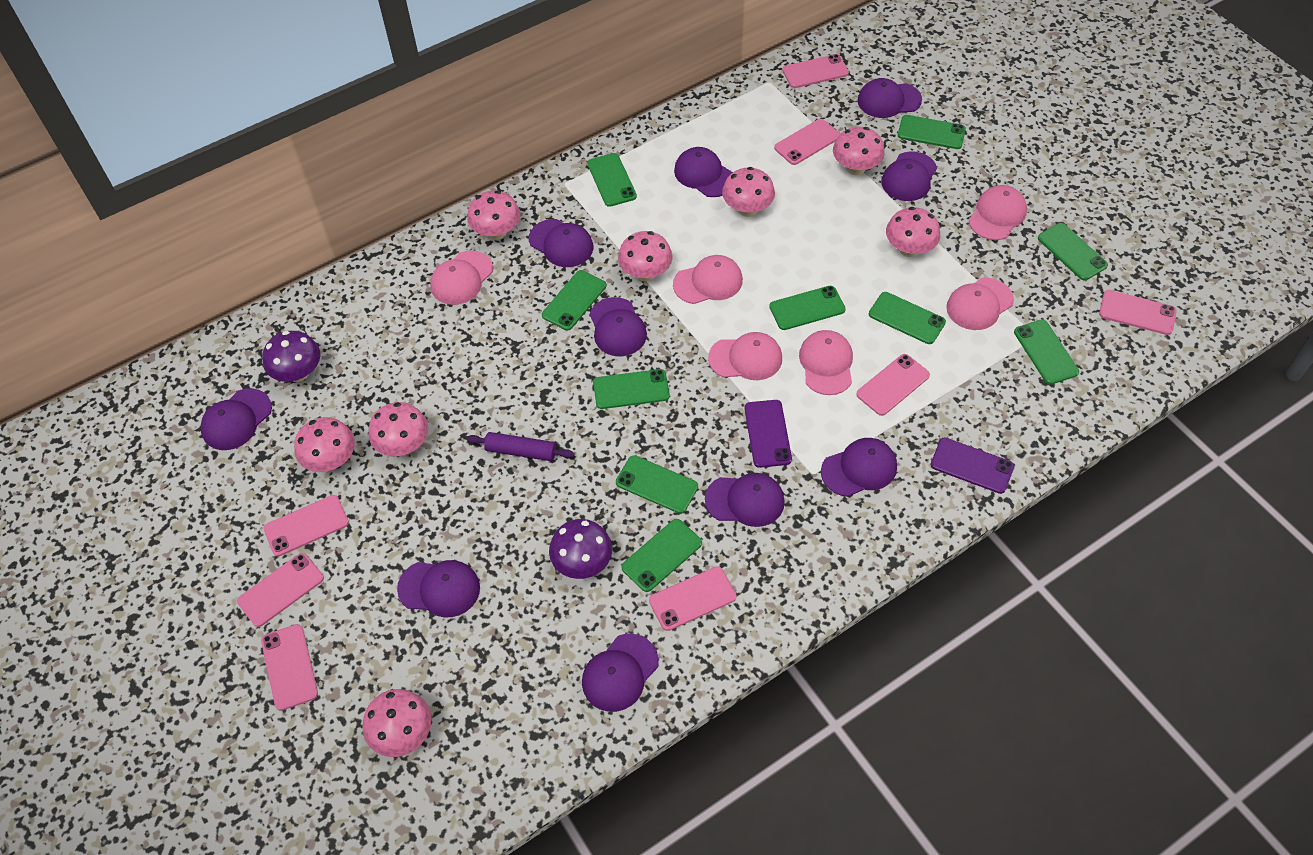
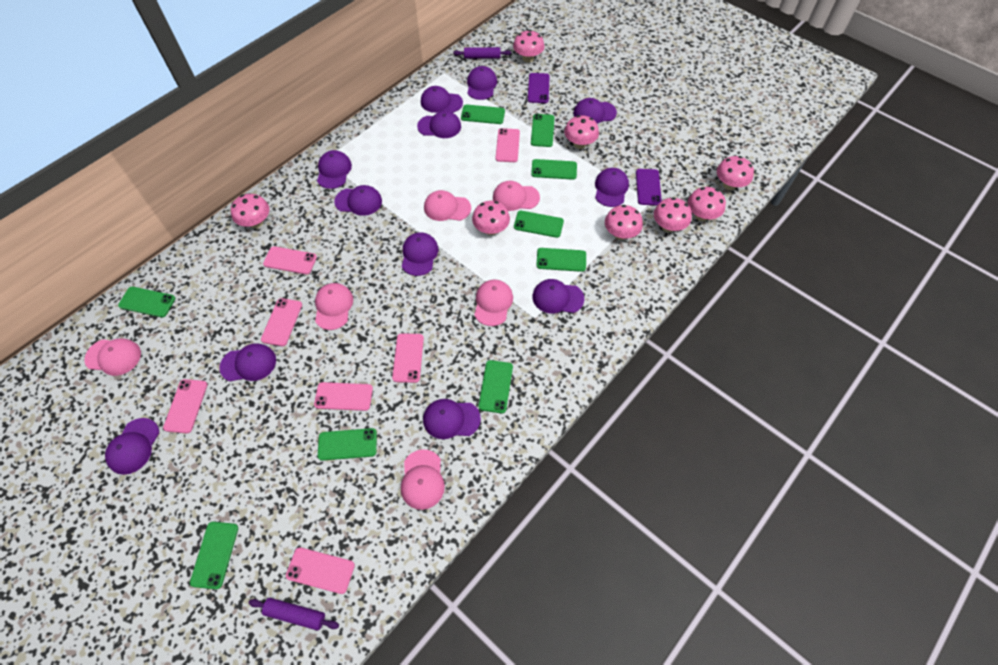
green phone: [542,270,606,330] [587,153,637,207] [593,369,670,409] [616,455,698,514] [621,519,702,592] [769,286,846,330] [869,292,946,344] [898,115,966,149] [1014,320,1079,385] [1038,223,1108,280] = 10 -> [118,287,175,317] [190,522,238,589] [318,428,377,461] [461,105,505,124] [479,360,513,413] [514,211,564,238] [531,114,555,147] [531,159,577,180] [536,248,586,272] = 9
pink phone: [237,553,324,627] [261,624,318,711] [264,495,349,556] [649,566,737,631] [774,119,840,165] [782,54,849,88] [856,354,930,416] [1099,290,1177,335] = 8 -> [163,379,208,433] [261,298,302,346] [263,246,317,274] [286,547,355,594] [314,382,373,411] [392,333,424,383] [496,128,520,162] = 7
purple cap: [200,388,272,450] [397,560,480,617] [529,219,593,267] [582,634,659,712] [590,297,647,356] [674,147,733,197] [705,473,785,527] [821,438,897,497] [858,78,922,118] [881,151,937,201] = 10 -> [105,418,159,475] [219,343,276,381] [317,150,352,189] [334,185,382,216] [402,232,438,276] [417,111,461,138] [421,86,463,113] [423,399,481,439] [467,66,497,100] [532,279,584,313] [574,98,617,124] [595,168,629,207] = 12
purple mushroom: [262,331,320,382] [549,519,612,579] = 2 -> none = 0
purple rolling pin: [467,432,575,461] = 1 -> [248,598,339,631] [453,47,511,59] = 2

